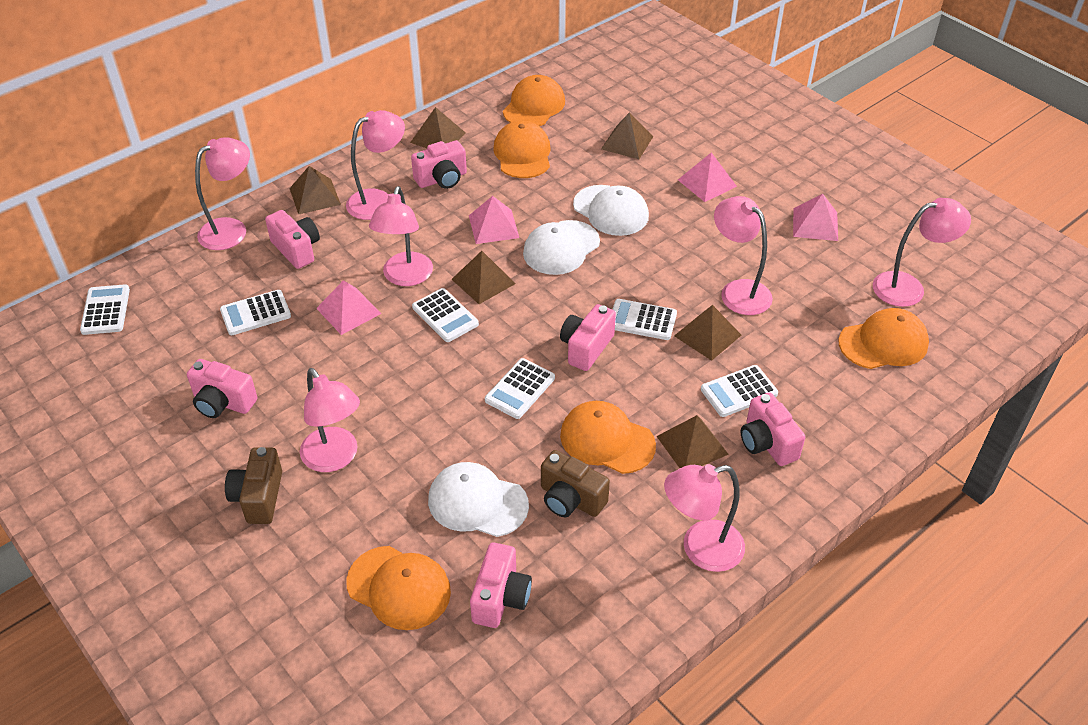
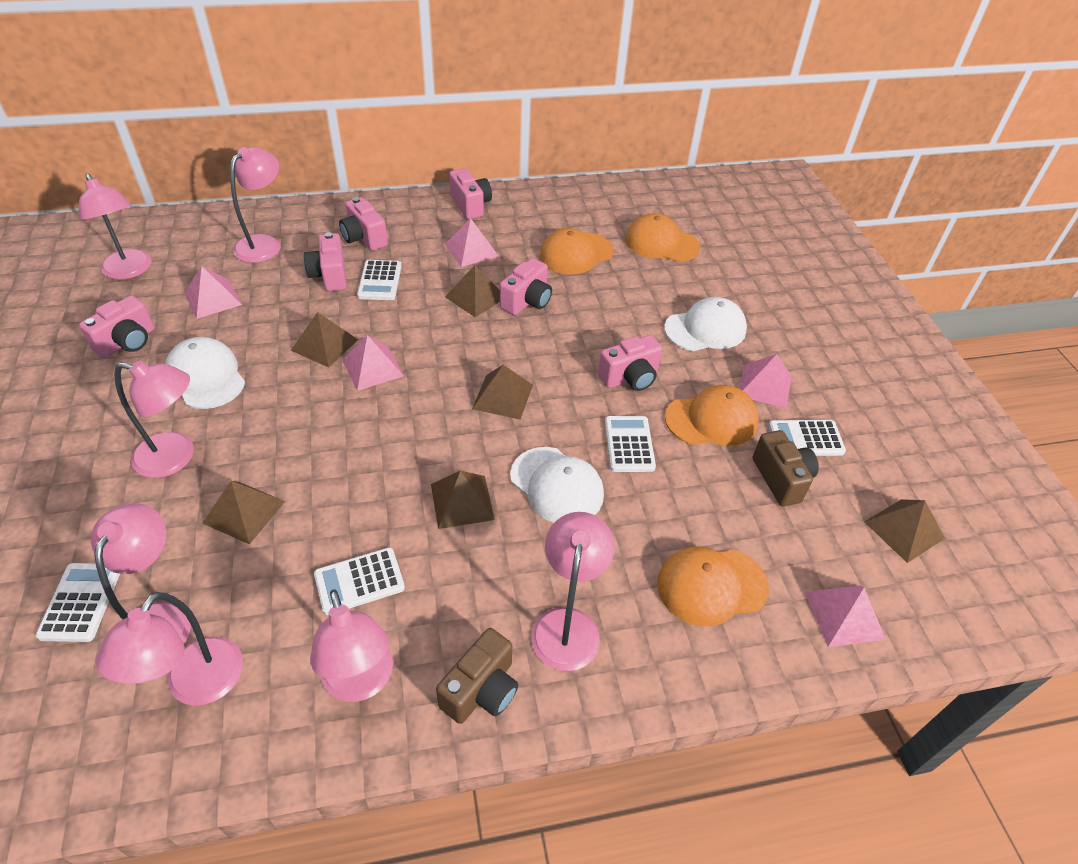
orange cap: [346,546,451,630] [493,121,550,178] [503,75,565,126] [560,401,656,474] [838,308,929,369] = 5 -> [540,228,613,275] [625,213,700,262] [657,547,769,626] [665,385,759,446] = 4
pink pyramid: [316,280,382,335] [469,196,519,244] [678,152,737,202] [793,194,838,241] = 4 -> [184,266,242,319] [342,335,404,391] [445,218,499,267] [739,354,792,408] [805,585,886,647] = 5
white calculator: [80,284,130,335] [220,290,291,335] [412,288,479,342] [485,358,555,419] [612,299,677,340] [701,365,778,417] = 6 -> [35,563,120,642] [314,547,405,615] [357,260,402,300] [605,416,656,472] [768,420,846,456] = 5

